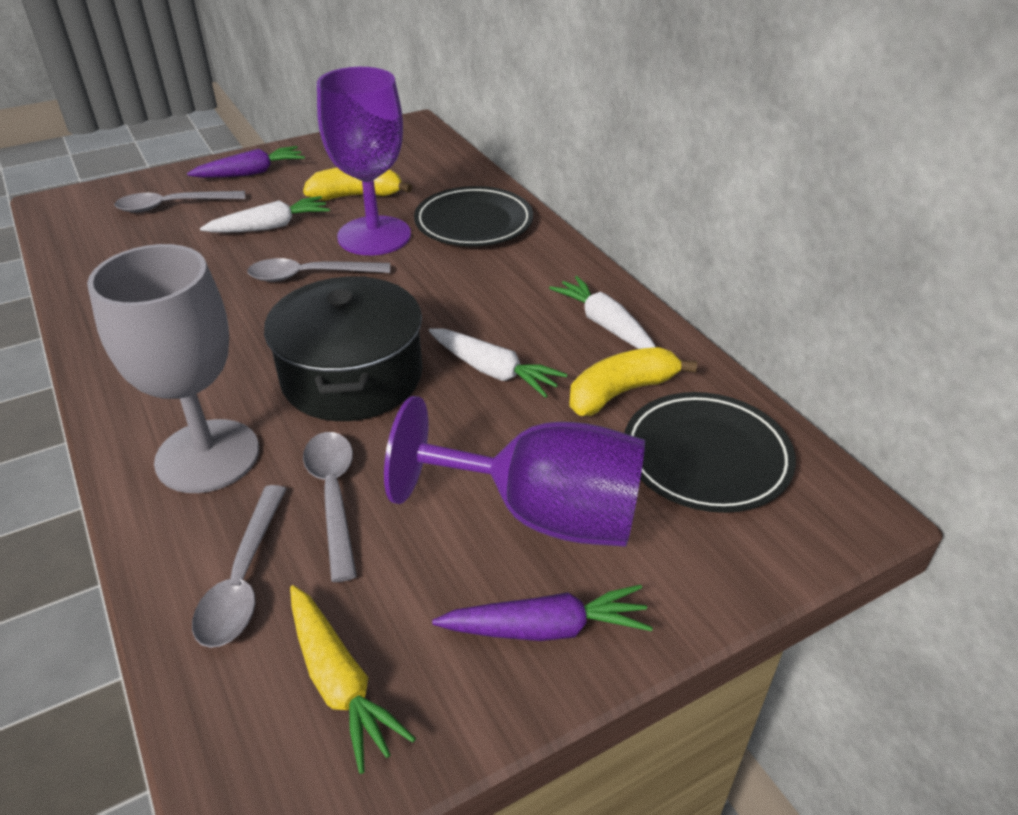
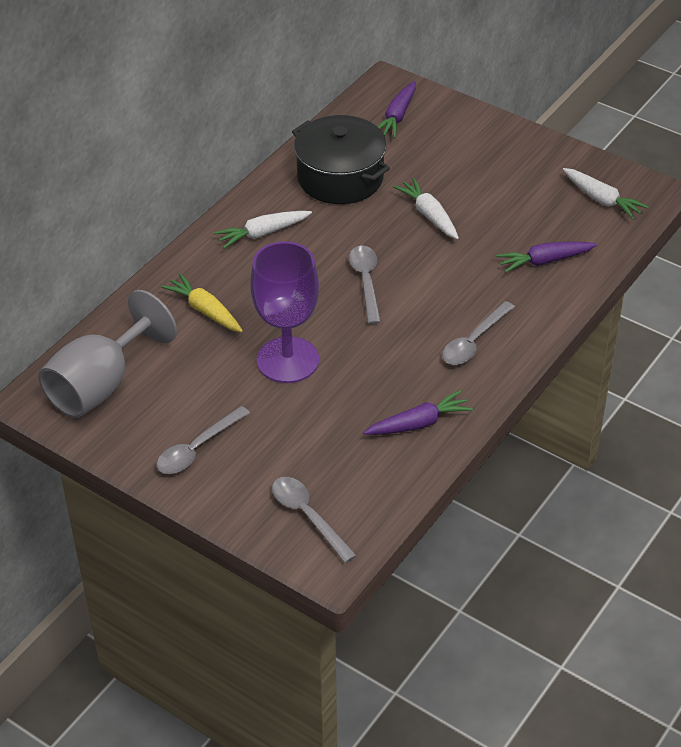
black plate: [414,186,533,246] [625,392,796,513] = 2 -> none = 0
purple carrot: [187,146,305,178] [432,584,653,641] = 2 -> [363,390,473,435] [378,81,416,138] [496,242,597,273] = 3
purple goblet: [317,67,411,255] [384,396,645,547] = 2 -> [250,241,319,383] = 1
yellow banana: [303,168,413,201] [569,347,697,416] = 2 -> none = 0

